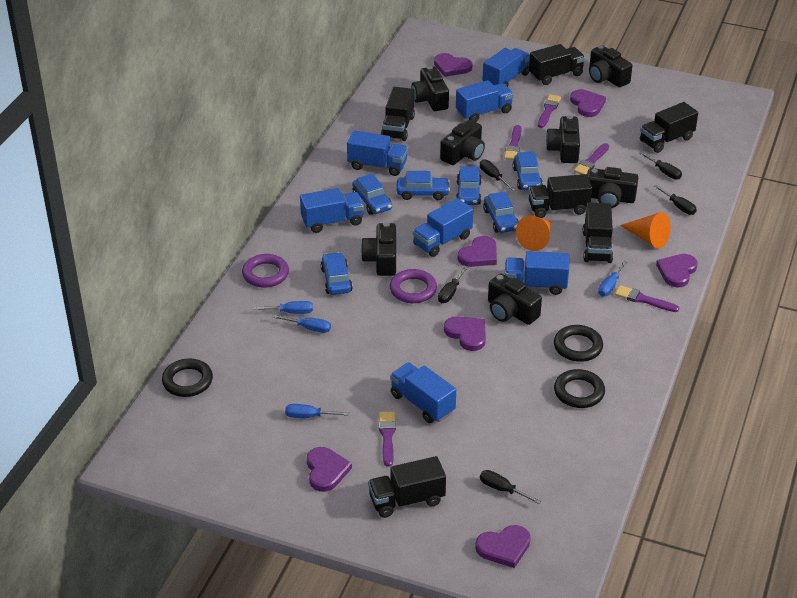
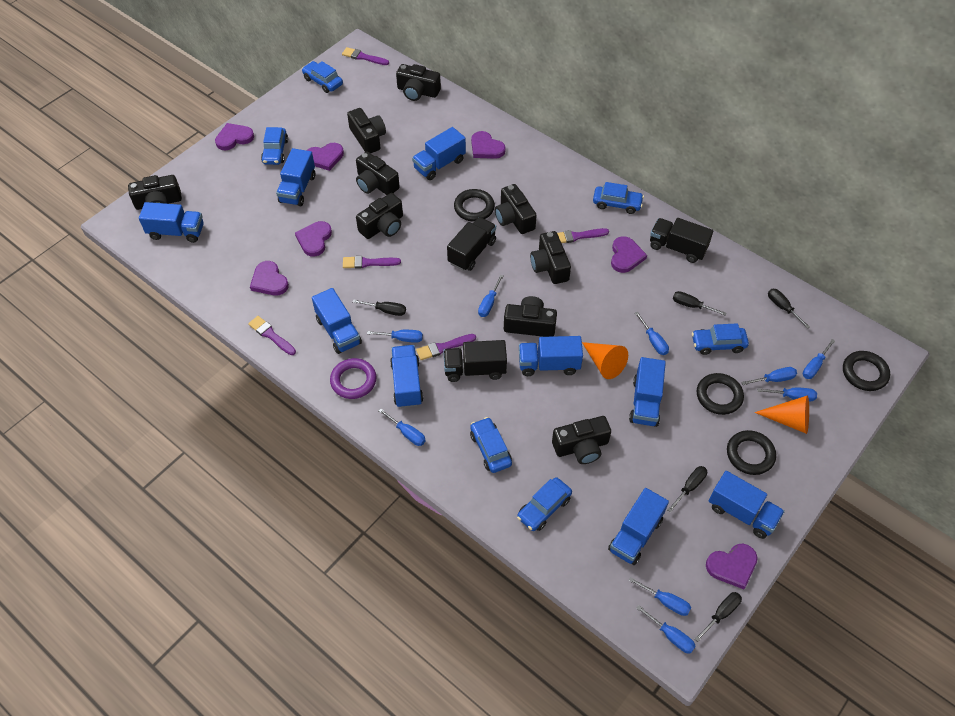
black camera: [361,222,396,276] [412,66,449,111] [440,120,485,165] [488,273,542,325] [546,115,580,163] [587,167,638,208] [589,45,632,87] = 7 -> [128,175,182,210] [347,108,386,153] [356,152,400,195] [356,193,403,239] [396,64,441,101] [495,184,537,234] [504,296,557,337] [530,231,571,284] [552,416,611,464] = 9
black ring: [162,358,213,397] [554,325,603,362] [554,369,605,408] = 3 -> [454,189,495,221] [697,373,744,415] [727,430,776,475] [843,351,890,391] = 4
black truck: [368,456,446,518] [381,87,415,141] [528,174,592,218] [529,44,585,85] [583,202,613,263] [640,102,698,153] = 6 -> [443,340,507,382] [447,217,496,271] [650,218,713,263] = 3
blue screwdriver: [253,301,313,314] [273,315,331,333] [285,404,350,418] [598,260,628,297] = 4 -> [367,330,423,343] [378,408,426,446] [478,275,503,317] [628,577,691,616] [635,312,669,355] [636,605,696,654] [741,367,797,385] [757,388,817,401] [803,339,835,379] = 9
blue truck: [300,188,364,233] [347,130,408,176] [390,363,456,423] [413,198,473,257] [456,80,514,122] [482,48,530,87] [505,251,569,295] = 7 -> [139,202,204,243] [276,148,315,206] [312,288,362,354] [390,345,423,408] [412,127,466,180] [519,336,583,376] [608,488,669,565] [629,357,666,427] [709,471,785,539] = 9
purple ring: [242,254,289,288] [390,269,437,303] = 2 -> [330,358,376,399] = 1

